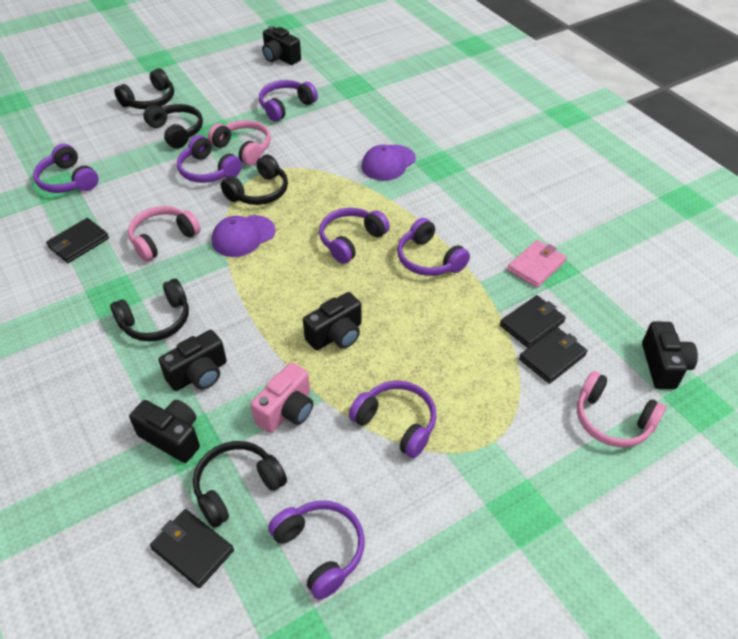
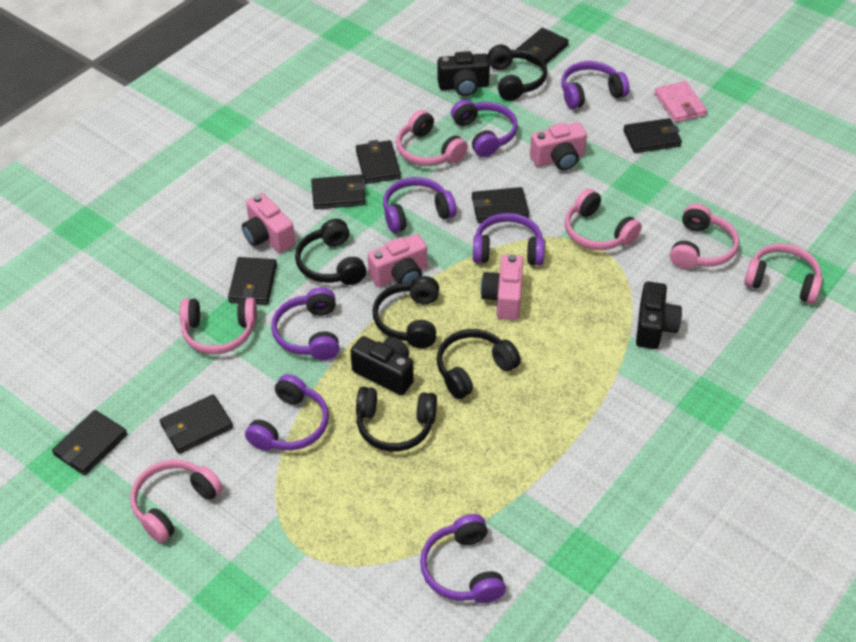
black camera: [129,400,200,463] [159,330,227,391] [262,26,301,65] [303,292,362,350] [642,322,698,389] = 5 -> [350,336,414,395] [437,51,490,96] [636,282,682,349] = 3
black wallet: [46,218,109,263] [150,509,234,588] [500,295,566,348] [519,327,587,384] = 4 -> [52,410,127,475] [160,394,233,454] [228,257,277,305] [311,175,366,209] [356,140,401,184] [472,187,529,223] [516,28,569,66] [623,118,682,153] = 8
pink camera: [251,362,313,433] = 1 -> [242,193,295,253] [368,234,427,287] [481,254,524,320] [530,123,587,170] = 4
pink headphones: [128,206,201,261] [208,120,271,166] [577,371,666,447] = 3 -> [130,460,223,543] [180,298,257,354] [396,110,468,166] [565,188,642,250] [670,204,739,269] [744,243,823,304] = 6
purple cap: [212,215,276,257] [361,145,416,181] = 2 -> none = 0

